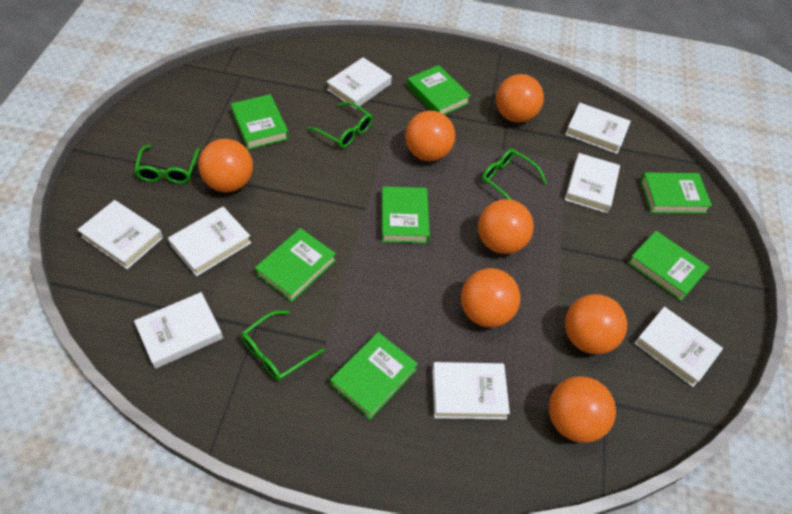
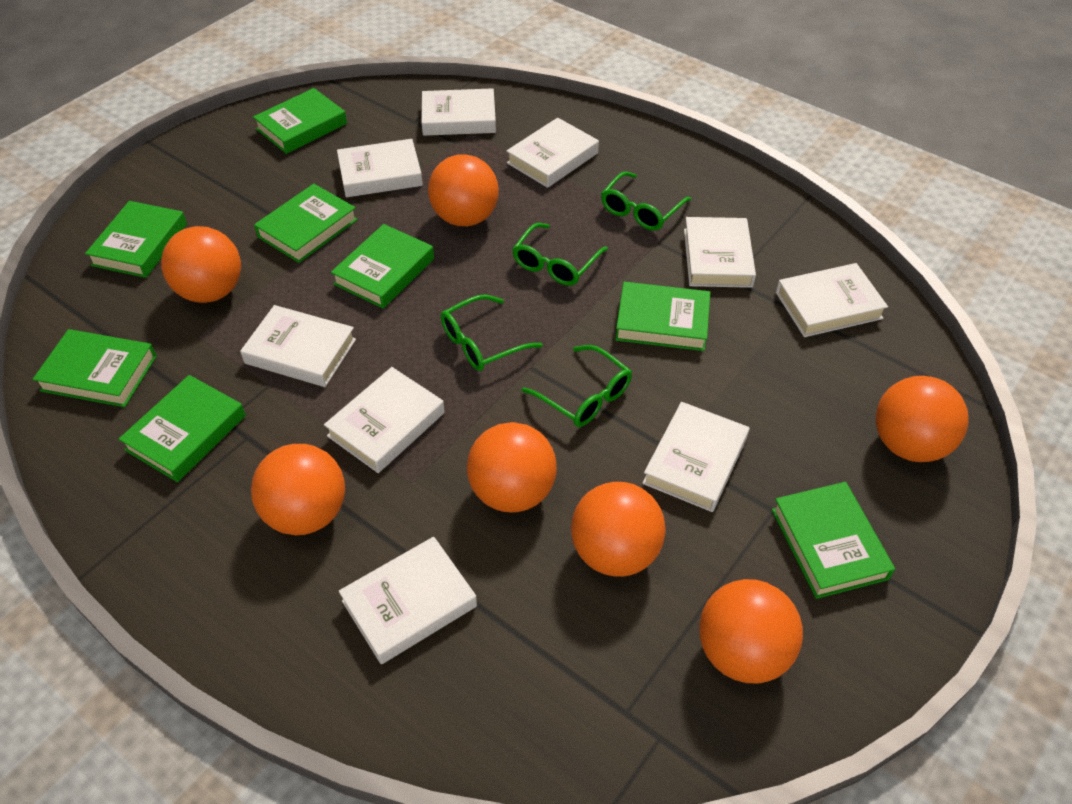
green book: [231,94,289,150] [255,228,336,302] [330,332,418,420] [382,186,430,243] [407,65,471,115] [628,231,709,301] [640,172,712,214] = 7 -> [32,329,157,407] [85,201,187,278] [119,375,246,482] [253,88,347,154] [254,184,358,263] [331,224,434,309] [615,282,711,351] [772,482,895,599] = 8
white book: [77,200,163,269] [134,292,223,369] [168,207,251,276] [327,57,392,109] [432,362,510,419] [565,103,631,154] [565,153,620,213] [634,307,723,387] = 8 -> [240,305,356,387] [324,367,445,473] [337,139,423,197] [339,537,477,664] [421,88,496,136] [506,118,599,188] [642,402,749,512] [684,217,756,288] [776,263,888,337] = 9

